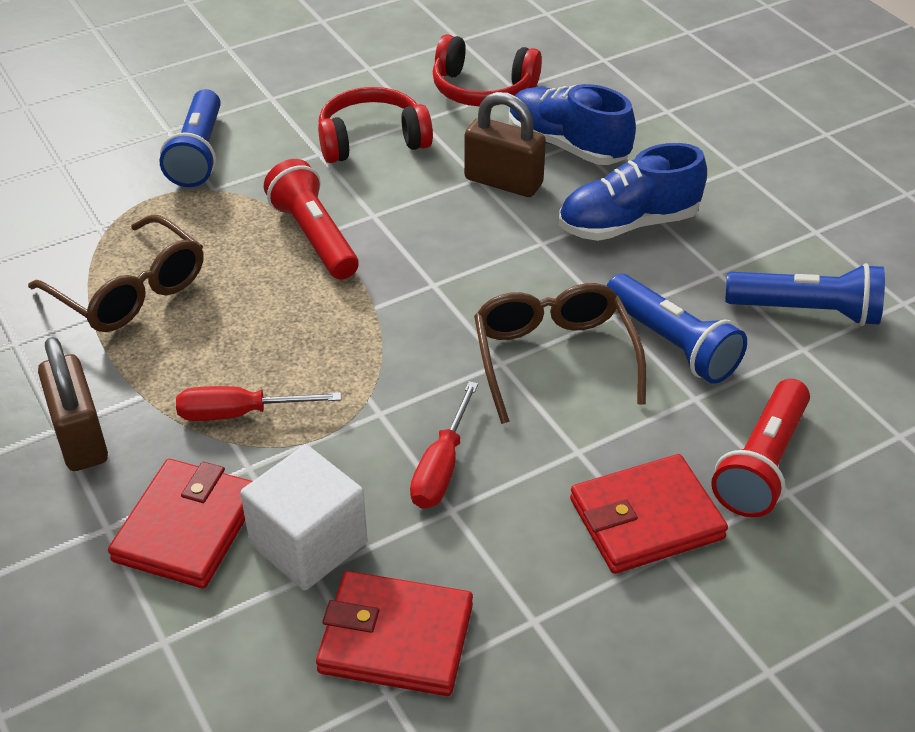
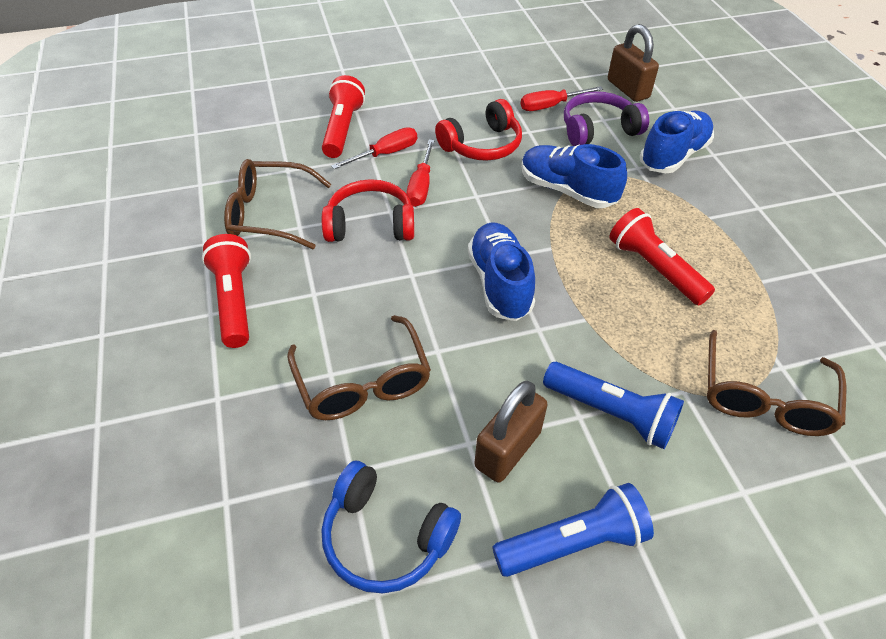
blue flashlight: [160,89,221,187] [607,274,747,384] [725,263,885,326] = 3 -> [492,483,654,577] [543,362,684,449] = 2
blue headphones: none = 0 -> [321,461,461,594] = 1
blue shoe: [509,84,636,165] [559,143,707,241] = 2 -> [468,222,535,321] [521,144,627,208] [640,111,714,173] = 3
brown glasses: [28,215,204,332] [474,283,646,424] = 2 -> [224,159,332,249] [287,315,431,420] [707,330,846,436] = 3
purple headphones: none = 0 -> [564,91,649,146] = 1
red flashlight: [264,159,359,279] [711,379,810,517] = 2 -> [202,234,251,348] [322,75,365,158] [609,208,715,305] = 3
red screwdriver: [176,386,341,421] [410,381,478,509] = 2 -> [331,127,417,169] [406,140,435,207] [520,86,603,111] = 3
red wallet: [108,459,252,589] [316,571,473,696] [570,454,728,574] = 3 -> none = 0
white cube: [241,445,367,590] = 1 -> none = 0

